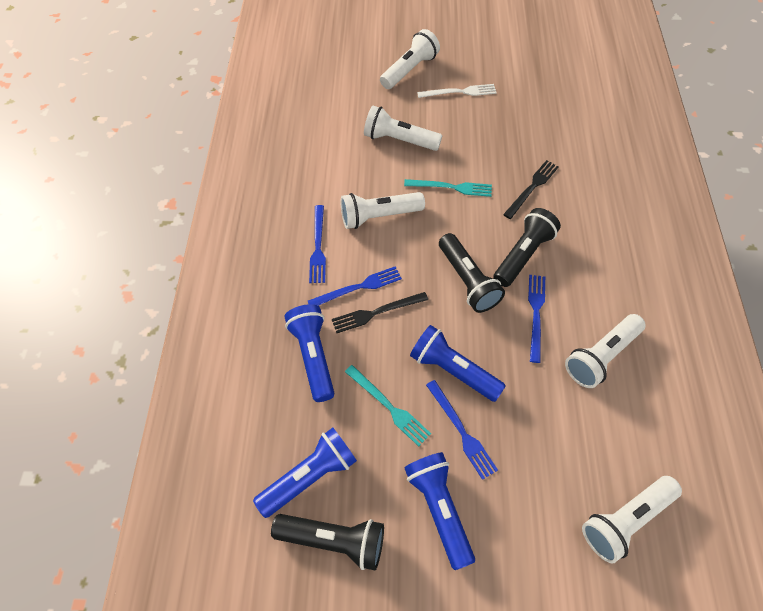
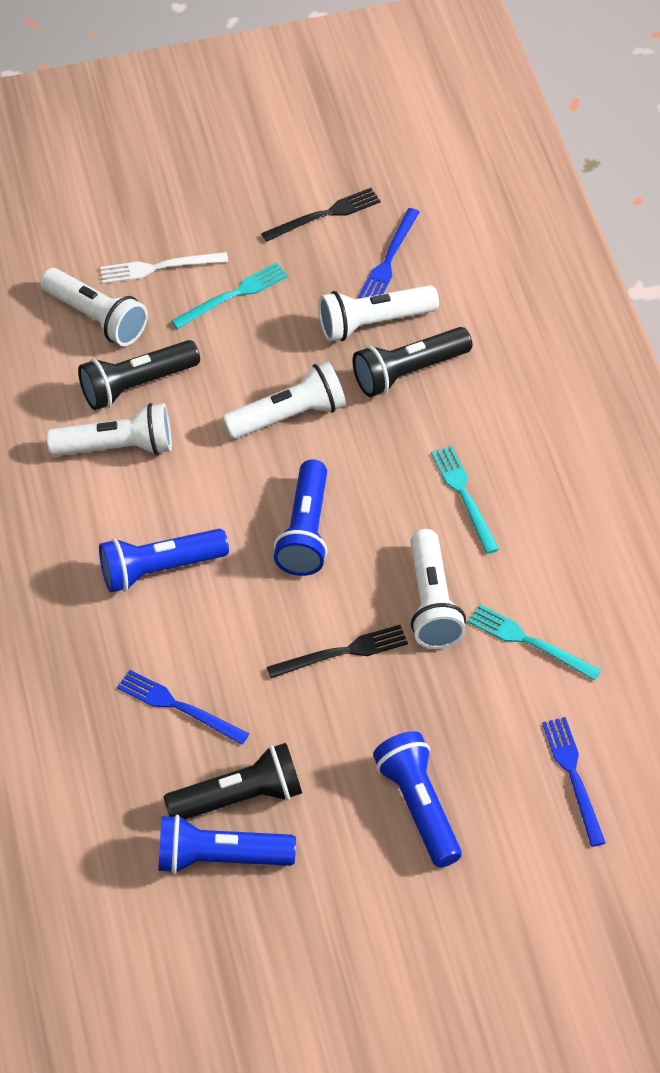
blue fork: [308,266,402,306] [309,205,326,283] [426,380,498,480] [528,275,545,363] = 4 -> [117,670,250,745] [358,208,420,298] [542,717,606,847] = 3
turquoise fork: [345,365,431,446] [404,179,492,197] = 2 -> [171,262,288,329] [431,445,499,554] [468,605,601,681] = 3

